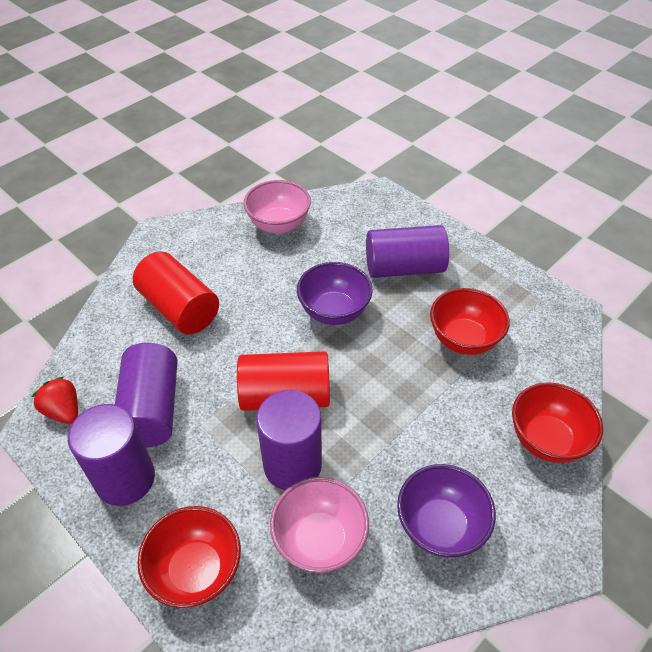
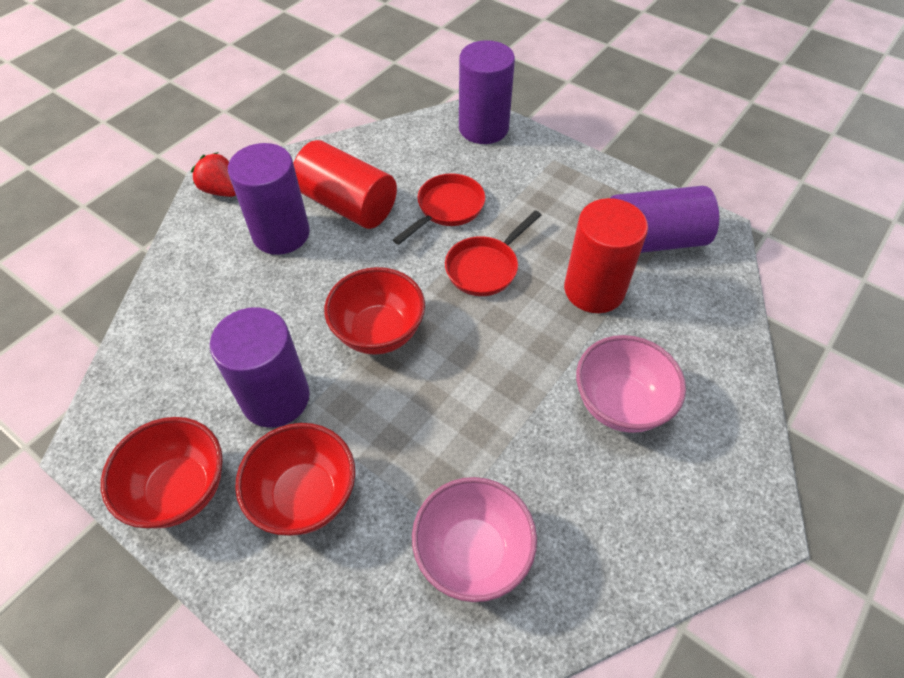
purple bowl: [297,262,373,325] [397,464,496,558] = 2 -> none = 0
red pan: none = 0 -> [393,173,485,245] [445,210,541,296] = 2

